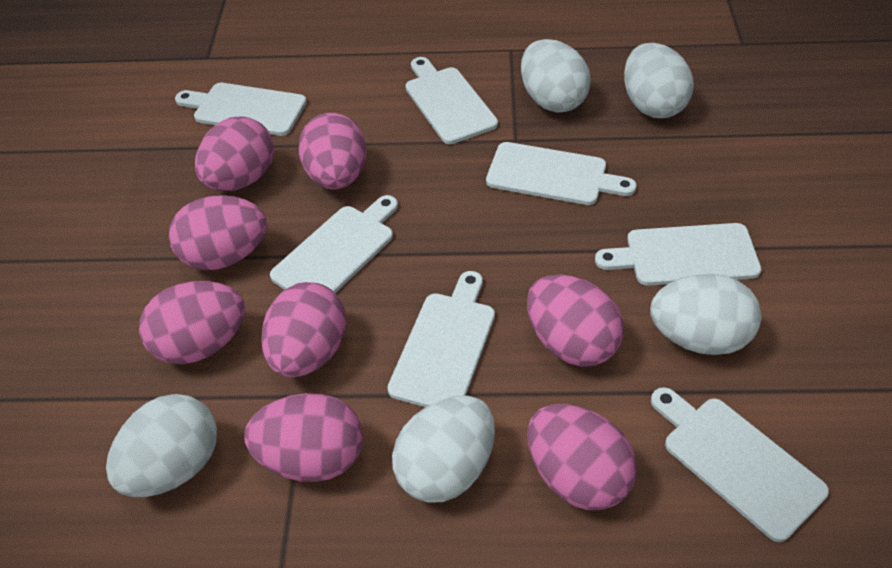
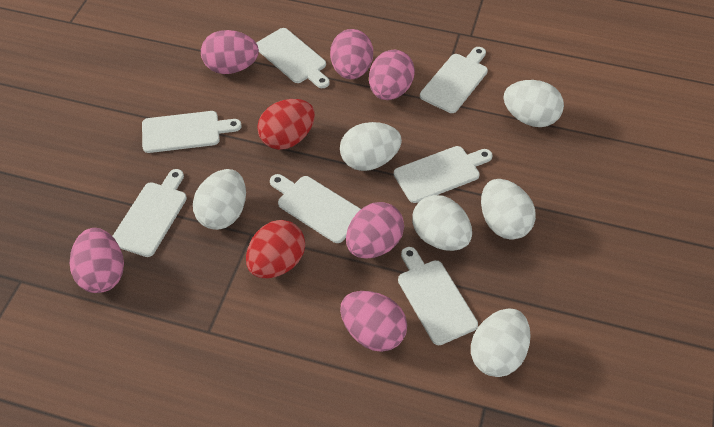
pink egg: [139,281,245,364] [169,195,267,270] [195,116,274,191] [244,393,363,482] [261,282,347,378] [298,113,367,190] [527,275,624,367] [527,404,637,510] = 8 -> [70,228,124,293] [201,30,259,74] [330,29,373,79] [340,291,407,352] [346,202,404,258] [369,50,415,100] = 6
red egg: none = 0 -> [246,220,305,278] [257,99,315,150] = 2
white egg: [106,394,217,497] [392,396,495,503] [521,39,591,112] [624,43,694,118] [650,274,761,355] = 5 -> [193,169,246,230] [340,122,402,171] [412,195,472,251] [471,308,531,377] [481,179,536,240] [503,80,564,127] = 6

